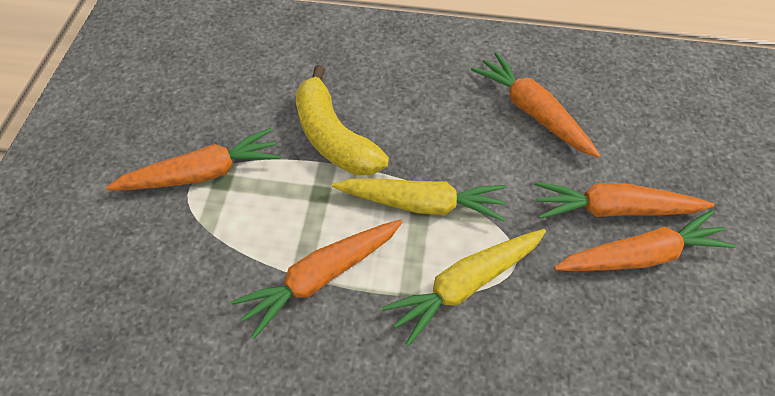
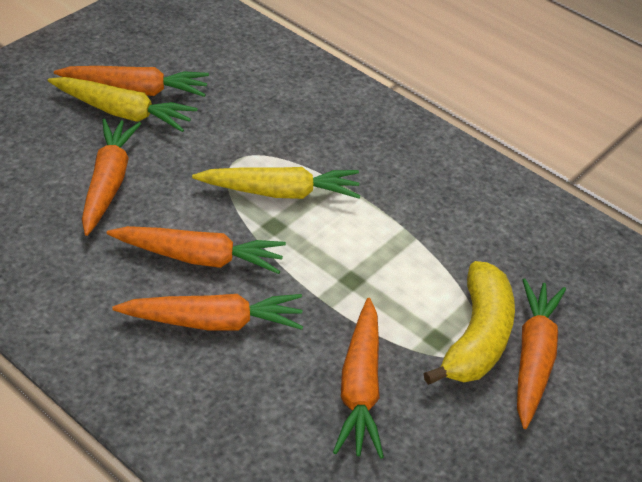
orange carrot: [106,128,280,190] [231,219,403,339] [471,52,601,158] [535,182,714,219] [554,210,736,271] = 5 -> [54,66,209,97] [82,119,141,236] [107,226,286,274] [112,294,303,330] [333,298,384,459] [517,278,566,429] = 6

